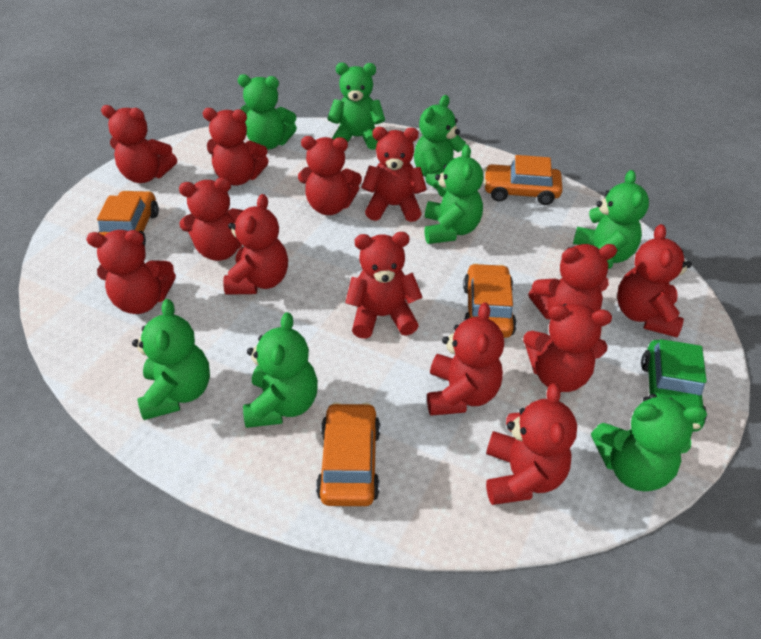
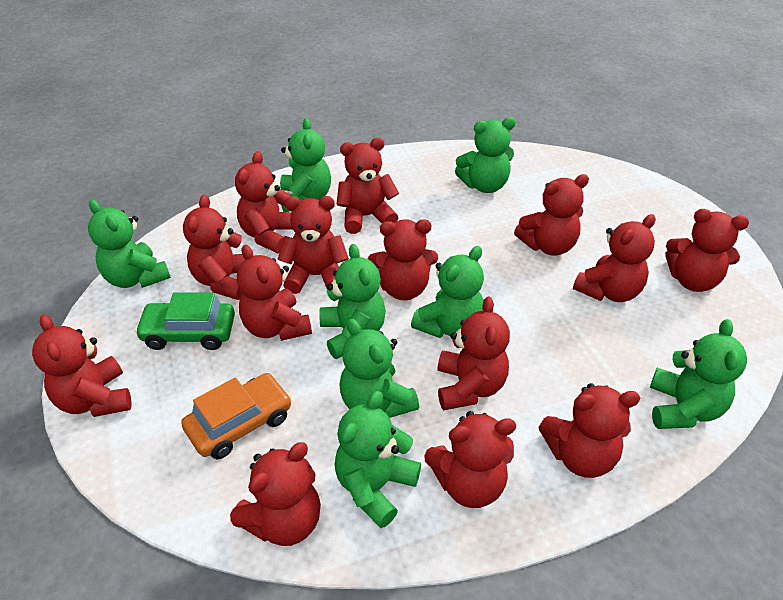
orange car: [97,190,159,246] [316,402,380,506] [463,263,517,338] [484,155,563,205] = 4 -> [181,373,292,459] = 1
red teddy bear: [86,230,176,314] [101,105,177,183] [179,178,244,261] [203,108,269,185] [223,194,288,295] [298,136,362,215] [345,232,423,339] [361,127,427,222] [427,302,504,416] [486,383,577,505] [523,304,612,392] [528,244,617,320] [617,224,692,337] = 13 -> [32,314,132,417] [183,195,245,300] [230,442,321,546] [235,151,292,253] [237,245,312,341] [277,196,349,294] [336,138,399,234] [368,219,438,300] [424,411,516,508] [437,296,510,410] [514,174,589,256] [538,383,640,478] [573,214,656,302] [665,209,749,292] = 14

